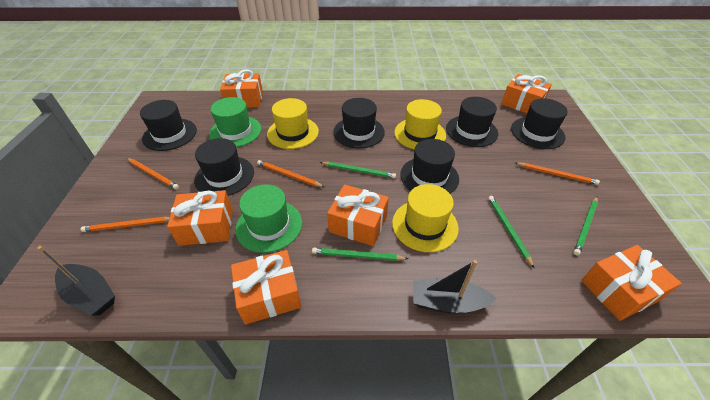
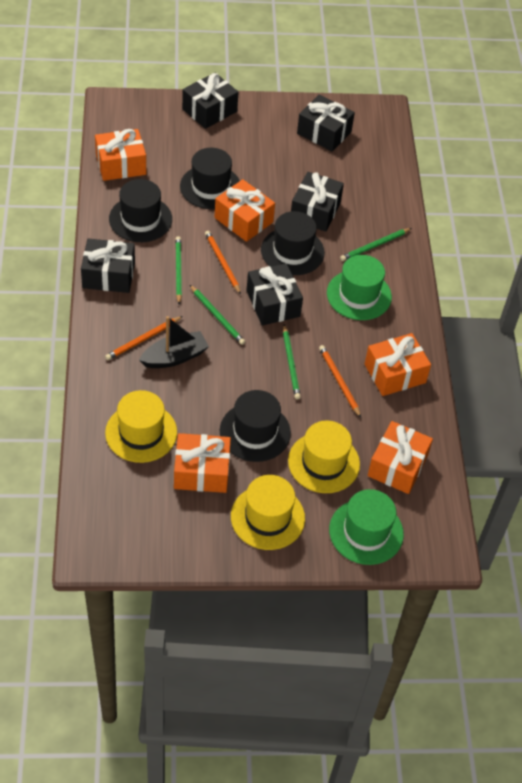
black boat: [37,246,115,316] [413,260,497,314] = 2 -> [139,316,209,368] = 1
black gift: none = 0 -> [81,238,135,293] [182,73,238,129] [246,263,303,326] [291,172,344,232] [297,95,355,151] = 5
black hat: [140,100,197,151] [194,138,254,196] [333,98,385,149] [400,139,459,194] [446,97,498,147] [511,98,568,149] = 6 -> [109,179,172,242] [180,148,240,209] [220,390,291,462] [261,211,325,275] = 4
orange gift: [167,190,233,246] [220,69,263,108] [231,250,301,325] [327,184,389,246] [501,74,552,113] [581,245,682,321] = 6 -> [95,129,146,181] [174,433,231,493] [215,179,275,242] [365,333,431,396] [368,421,433,494] = 5
orange pencil: [80,217,170,232] [127,158,179,189] [257,160,324,187] [515,162,600,185] = 4 -> [105,316,183,360] [205,231,241,294] [319,345,361,418] = 3

